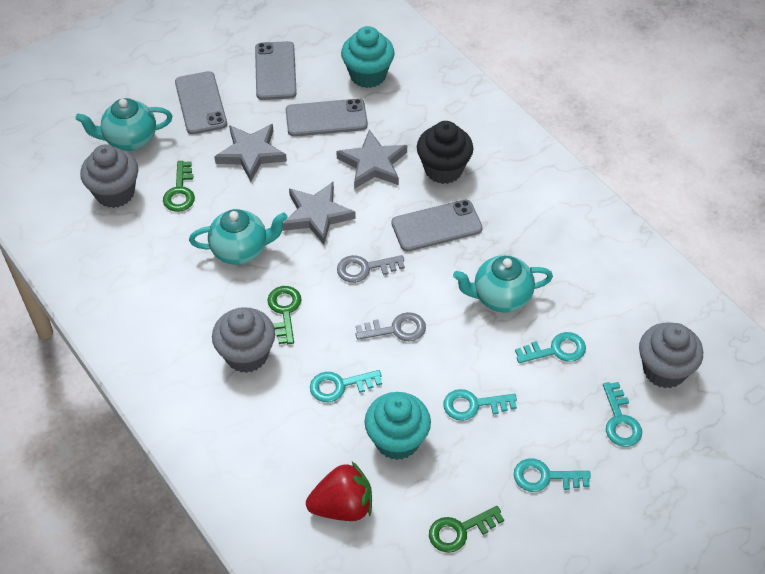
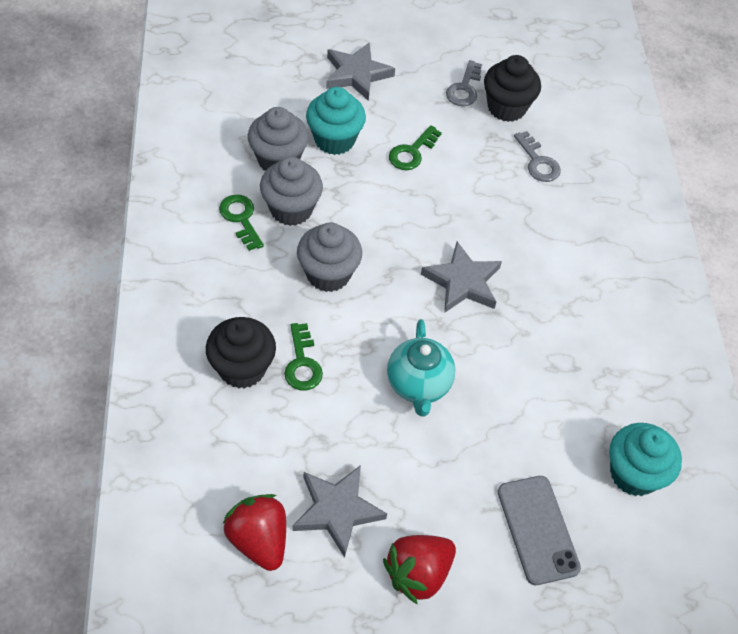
black cupcake: [417,121,473,184] = 1 -> [206,317,276,389] [484,55,541,122] = 2
grey phone: [175,71,227,134] [255,41,297,100] [286,99,368,137] [392,200,483,252] = 4 -> [497,476,581,585] = 1
red strawberry: [306,462,372,521] = 1 -> [223,494,286,571] [383,535,456,605] = 2
turquoise key: [310,370,382,402] [443,389,517,421] [514,459,591,492] [515,332,586,363] [603,382,642,447] = 5 -> none = 0
turquoise teapot: [76,98,172,151] [189,209,288,265] [453,255,553,313] = 3 -> [387,319,455,416] = 1

